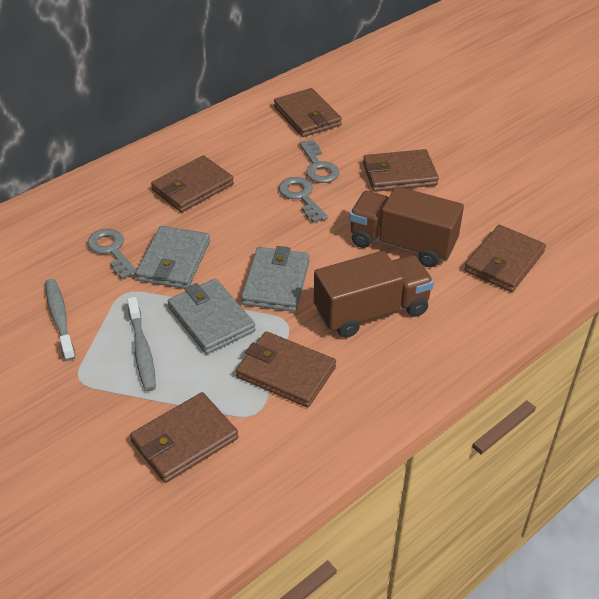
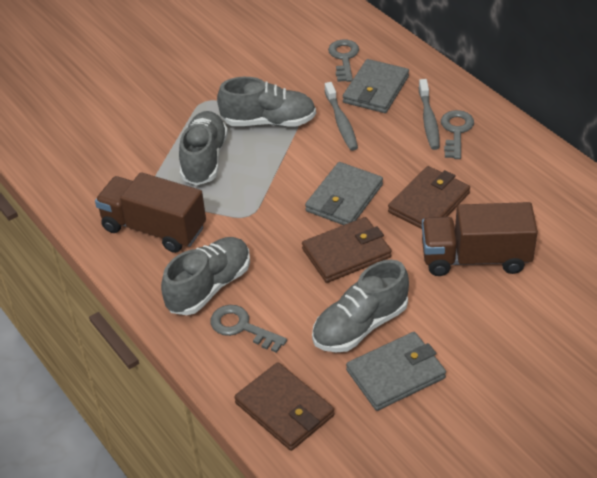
brown wallet: [130,392,238,483] [151,155,234,212] [236,331,336,407] [274,88,342,137] [363,149,439,192] [464,225,546,292] = 6 -> [234,362,334,451] [302,217,392,283] [388,166,470,229] = 3
grey shoe: none = 0 -> [161,237,250,315] [179,111,228,185] [217,77,316,127] [312,260,409,352] = 4

